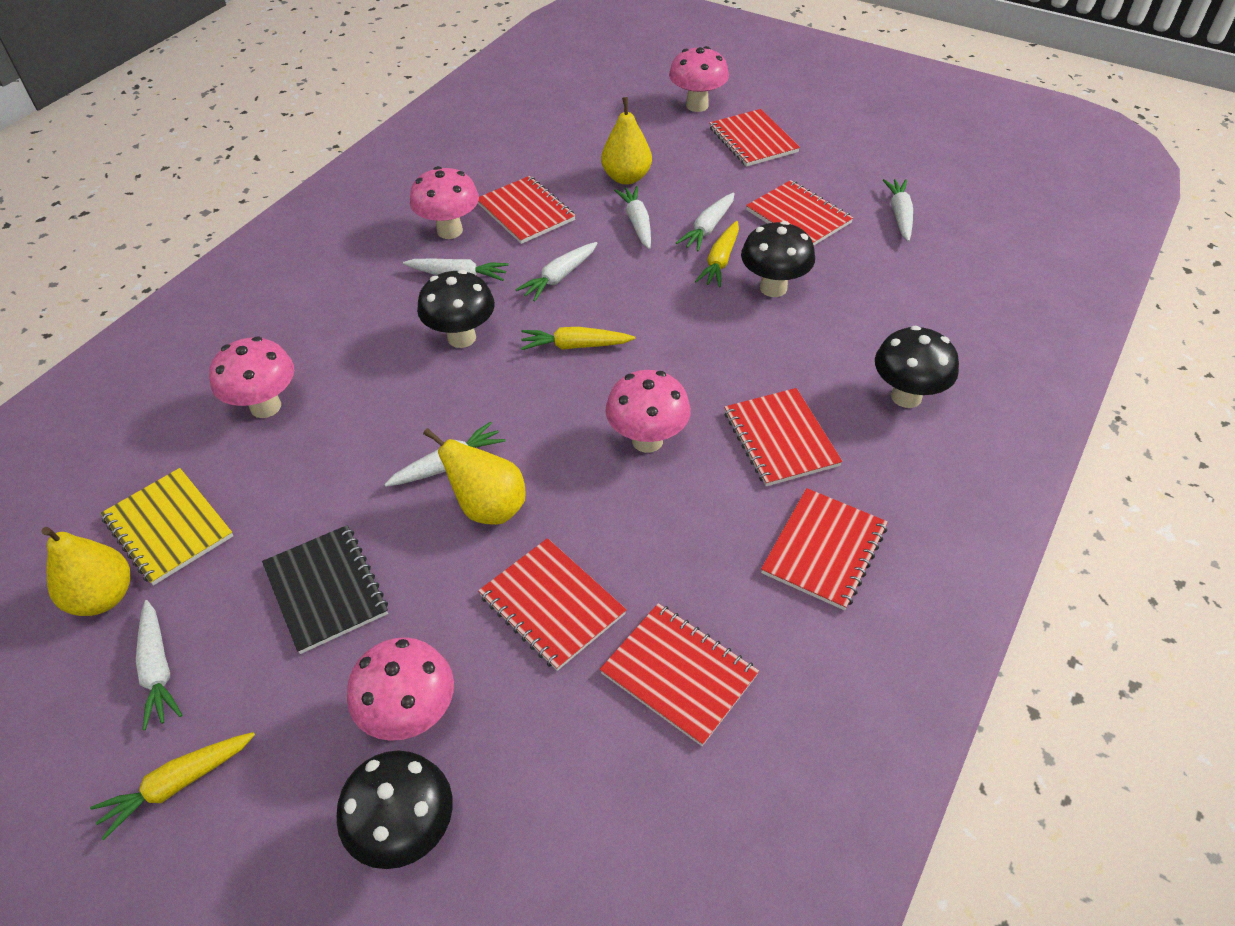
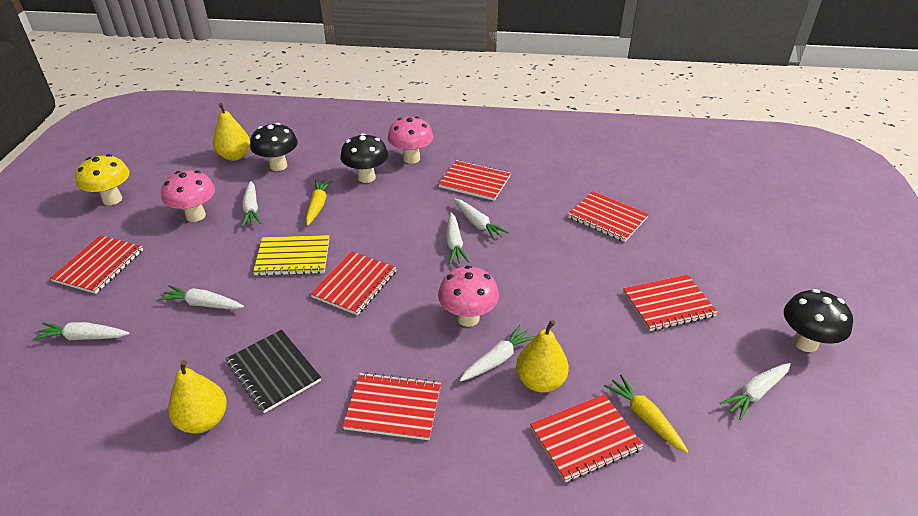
black mushroom: [337,751,453,869] [417,270,495,348] [741,221,815,297] [875,326,959,408] = 4 -> [250,123,298,171] [340,133,388,183] [784,289,853,352] = 3
pink mushroom: [209,337,294,418] [347,637,454,741] [410,166,479,239] [605,370,691,453] [669,46,729,112] = 5 -> [161,171,215,222] [388,116,434,164] [438,266,499,327] = 3
yellow carrot: [90,732,255,840] [521,327,635,350] [695,221,739,288] = 3 -> [306,180,332,226] [604,375,689,453] = 2
yellow mushroom: none = 0 -> [75,154,130,205] = 1

